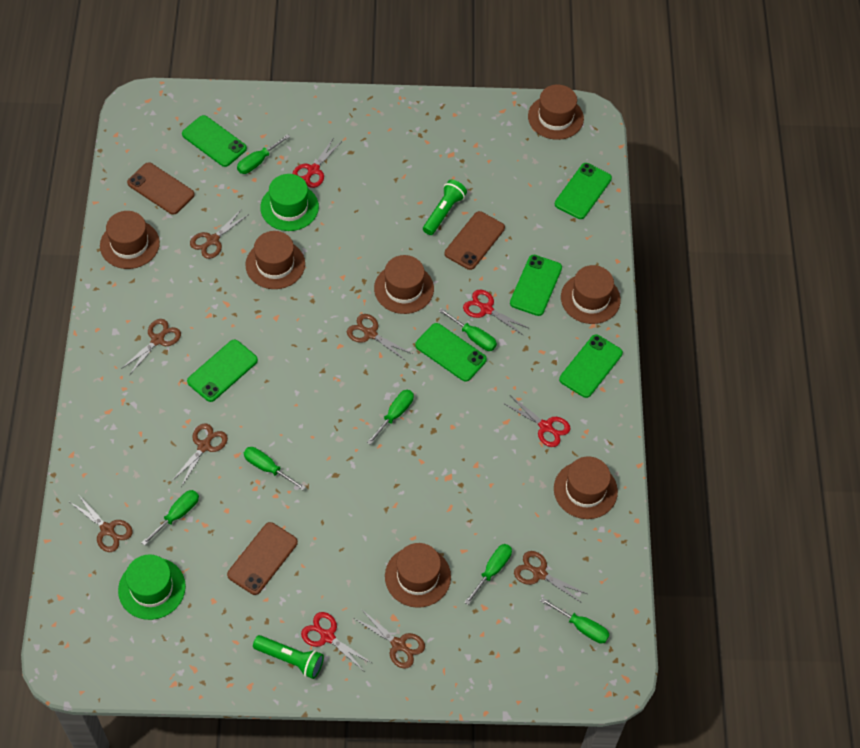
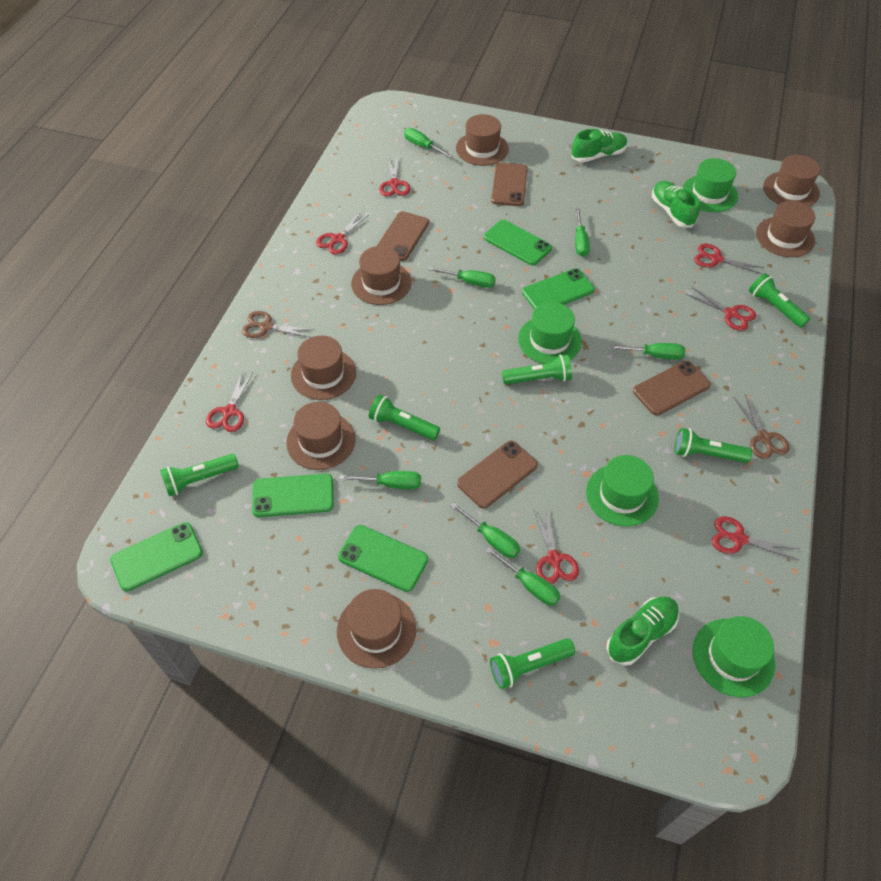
brown phone: [127,163,195,215] [227,522,298,595] [445,211,505,270] = 3 -> [377,211,429,261] [457,440,538,509] [491,162,528,206] [633,361,711,415] = 4
brown scissors: [70,493,133,552] [121,319,181,374] [171,423,228,487] [190,209,249,259] [347,314,412,361] [354,609,425,669] [514,551,587,603] = 7 -> [242,311,315,338] [734,394,790,459] = 2
green flashlight: [253,635,324,679] [423,180,467,235] = 2 -> [160,454,239,496] [369,394,440,440] [490,638,575,689] [502,354,572,385] [675,428,752,463] [749,273,810,328] = 6
green hat: [118,554,186,620] [260,174,319,231] = 2 -> [518,302,582,364] [586,455,659,527] [682,158,738,212] [693,616,775,697] = 4
green phone: [182,115,247,167] [187,339,258,402] [415,323,487,382] [510,255,562,316] [555,163,612,219] [559,335,623,398] = 6 -> [110,522,203,591] [252,474,334,517] [338,525,428,592] [484,220,552,266] [522,268,595,310] = 5
green shoe: none = 0 -> [571,129,628,162] [606,596,679,666] [652,181,700,228] = 3
red scissors: [293,137,342,188] [301,612,372,671] [463,290,528,336] [503,395,571,447] = 4 -> [206,370,253,432] [316,212,369,255] [379,158,410,197] [534,506,579,584] [686,287,756,331] [694,244,764,274] [712,516,799,560] = 7

